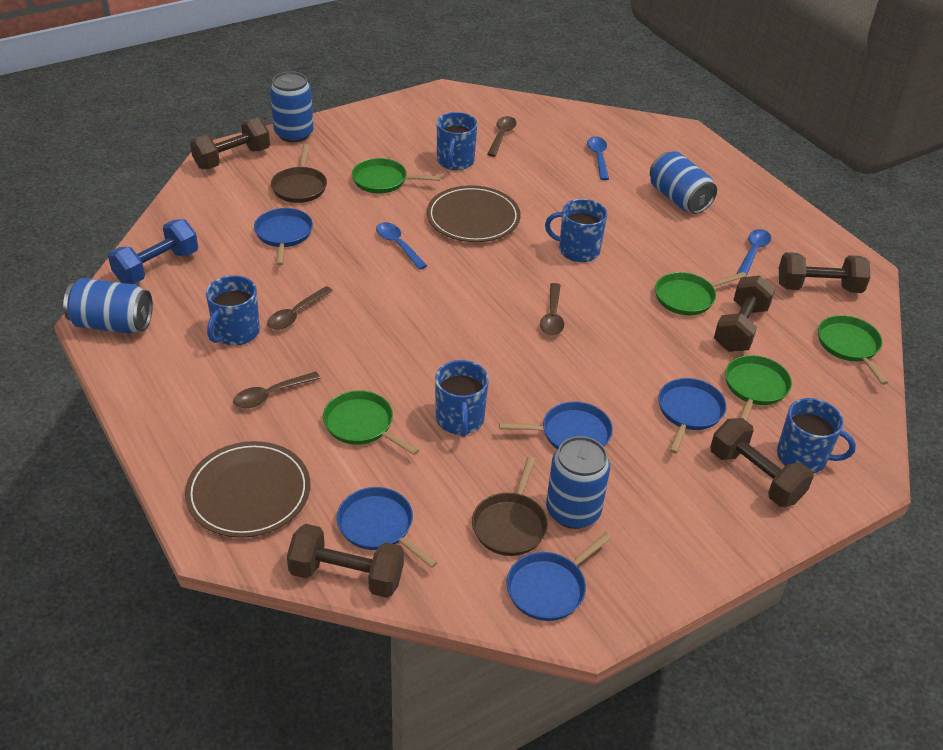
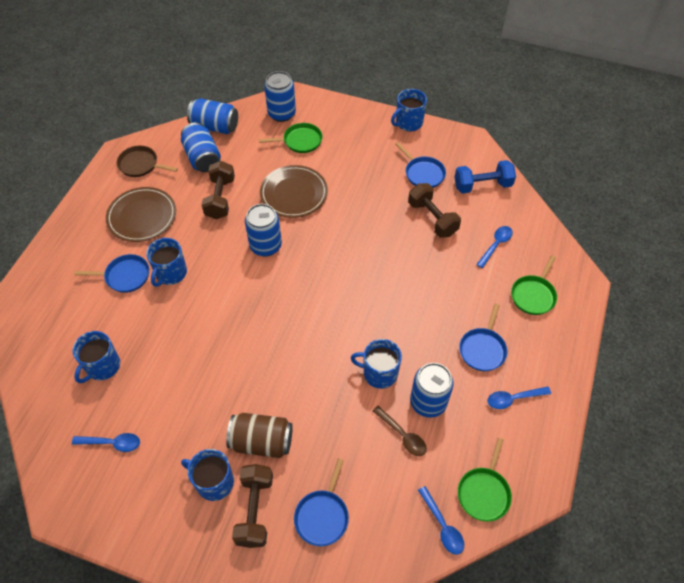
blue can: [63,278,153,334] [270,71,314,142] [546,436,610,529] [650,151,717,214] = 4 -> [181,123,221,172] [187,99,238,134] [245,204,282,257] [264,71,296,122] [410,363,454,418] = 5
blue pan: [254,208,313,266] [337,487,438,568] [499,401,613,449] [506,533,612,621] [658,378,726,454] = 5 -> [75,254,149,293] [294,459,349,546] [395,142,446,188] [459,304,507,371] = 4
blue spoon: [376,222,427,270] [587,136,609,180] [737,229,771,277] = 3 -> [72,433,140,452] [418,486,464,555] [476,226,513,268] [487,387,551,409] = 4
brown can: none = 0 -> [226,413,293,458] = 1
brown dumbbell: [190,118,270,169] [287,524,404,598] [710,418,814,507] [714,275,775,352] [779,252,870,293] = 5 -> [202,161,235,219] [232,464,273,548] [408,183,461,238] = 3
brown pan: [271,144,327,203] [472,457,548,556] = 2 -> [116,146,178,177] = 1
brown spoon: [233,372,321,408] [267,286,333,330] [487,116,517,157] [540,283,564,336] = 4 -> [373,406,427,456] = 1
green pan: [323,390,419,455] [352,158,441,193] [655,272,747,315] [725,355,792,421] [818,315,888,385] = 5 -> [259,123,323,153] [458,438,512,522] [511,255,557,315] = 3

